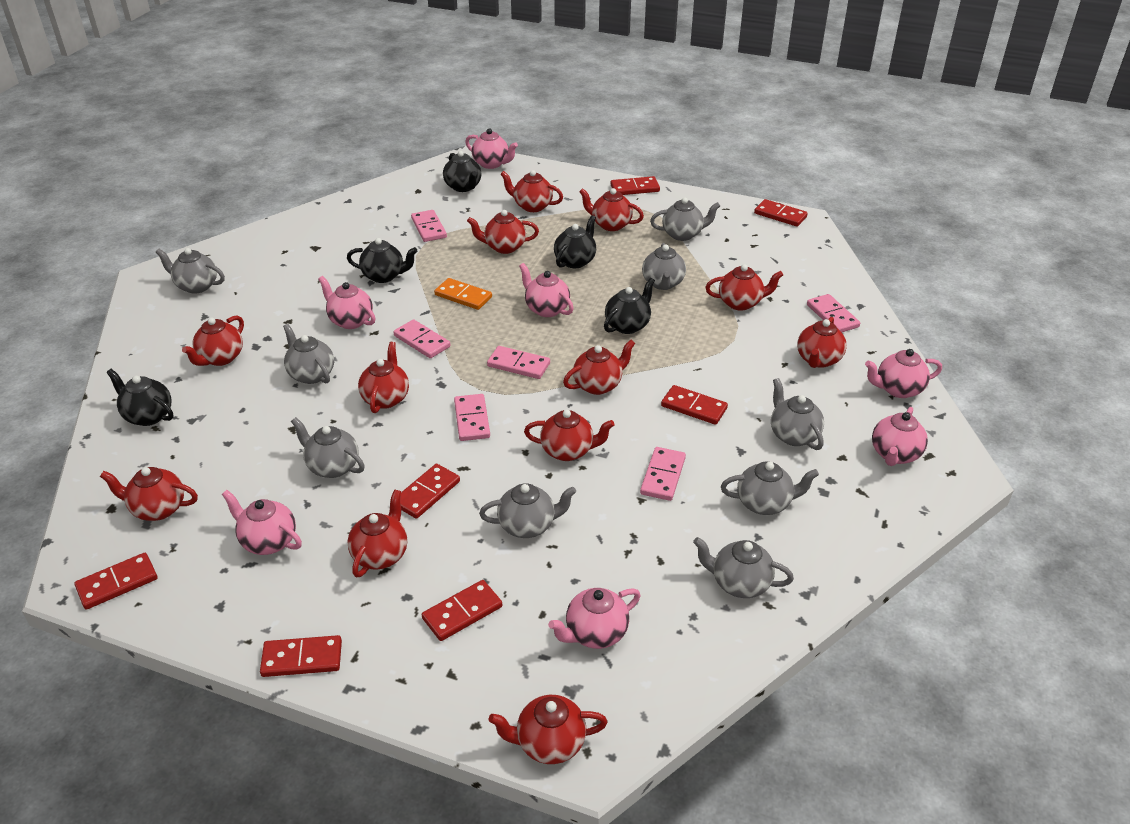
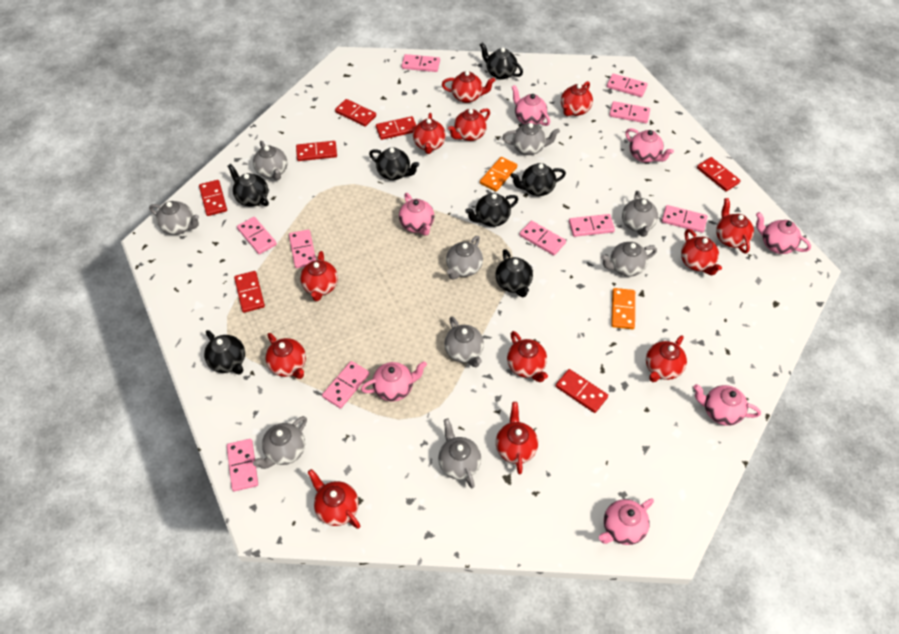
black teapot: [107,369,174,426] [347,238,417,283] [443,151,482,192] [554,215,596,268] [604,278,655,334] = 5 -> [204,330,245,374] [228,164,269,206] [369,147,419,180] [465,193,518,227] [480,42,523,80] [495,249,533,297] [510,163,566,196] = 7
orange domino: [434,278,492,310] = 1 -> [480,157,517,191] [611,288,635,329] = 2
pink domino: [393,319,450,358] [411,210,447,242] [454,394,490,441] [487,346,550,379] [640,447,686,501] [807,294,860,332] = 6 -> [227,439,258,491] [237,217,277,254] [289,229,316,268] [322,361,370,409] [402,54,440,72] [519,221,566,256] [569,214,615,237] [607,74,648,97] [609,101,650,123] [662,205,708,233] = 10

